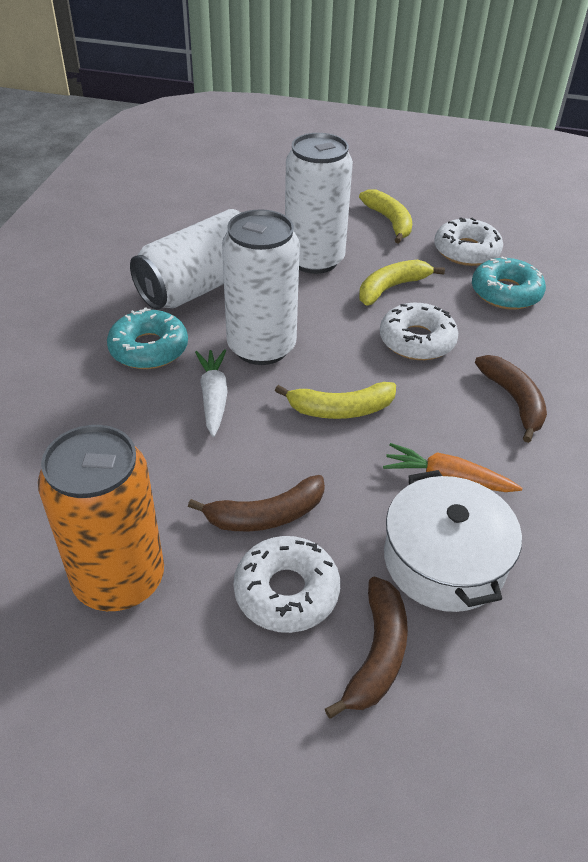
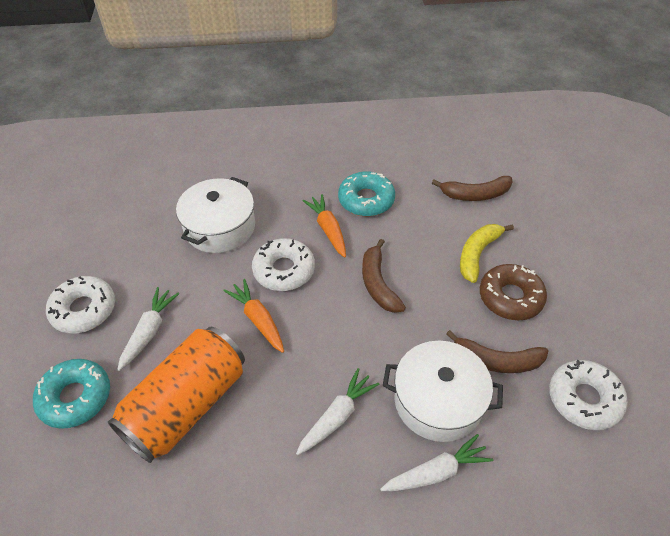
brown donut: none = 0 -> [480,264,547,320] = 1
orange carrot: [383,443,522,492] = 1 -> [223,279,284,353] [302,194,346,258] = 2
white can: [130,209,242,310] [222,209,300,365] [285,133,353,274] = 3 -> none = 0
white carrot: [195,349,228,437] = 1 -> [117,287,180,371] [296,368,379,455] [380,434,493,491] = 3
white pot: [384,470,522,612] = 1 -> [176,177,255,253] [383,341,503,442] = 2
yellow banana: [275,382,396,419] [359,189,412,244] [359,260,445,306] = 3 -> [460,224,514,283] = 1

